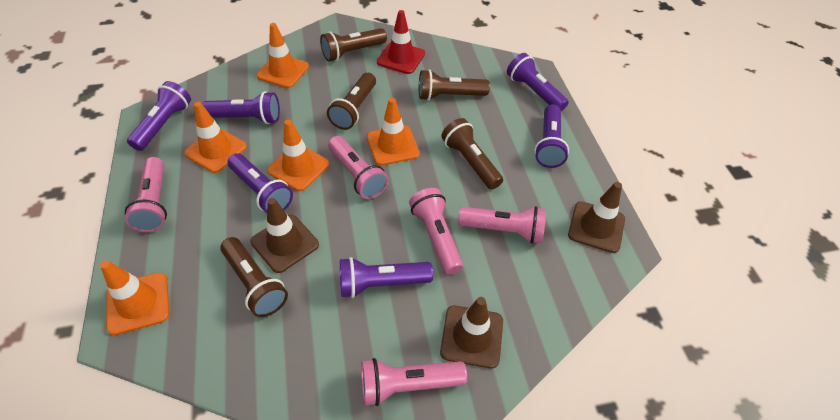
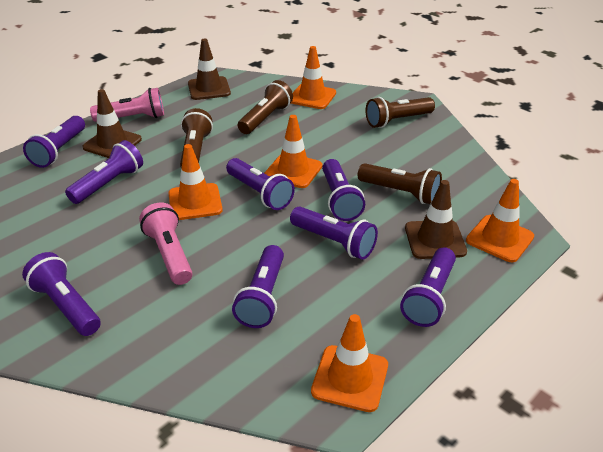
brown flashlight: [220,237,288,317] [320,28,387,62] [327,73,376,130] [419,69,490,101] [441,118,503,190] = 5 -> [180,108,213,167] [238,80,293,134] [358,163,442,204] [366,97,435,128] = 4
pink flashlight: [125,157,167,232] [328,136,388,199] [361,358,467,406] [409,188,463,274] [458,206,546,244] = 5 -> [90,88,164,122] [139,203,193,285] = 2
purple flashlight: [127,81,191,151] [202,91,280,124] [228,153,293,213] [340,257,433,298] [507,53,569,111] [534,104,569,168] = 6 -> [22,252,101,336] [23,116,85,168] [65,140,143,204] [226,158,295,210] [232,245,284,328] [290,207,378,260] [322,159,365,221] [400,247,456,327] = 8
red traffic cone: [377,10,425,74] = 1 -> none = 0

